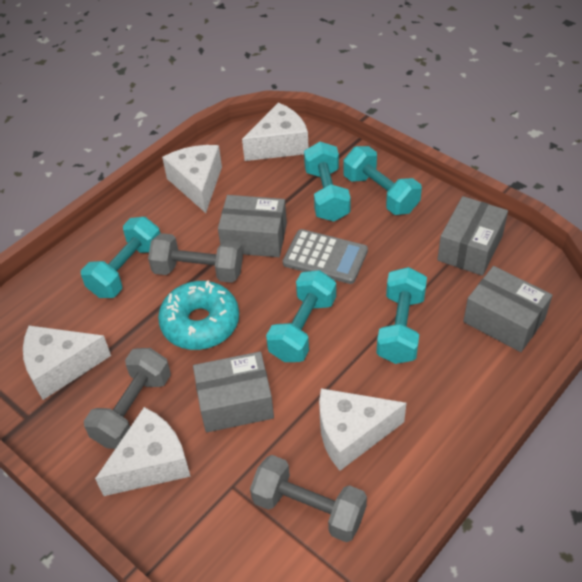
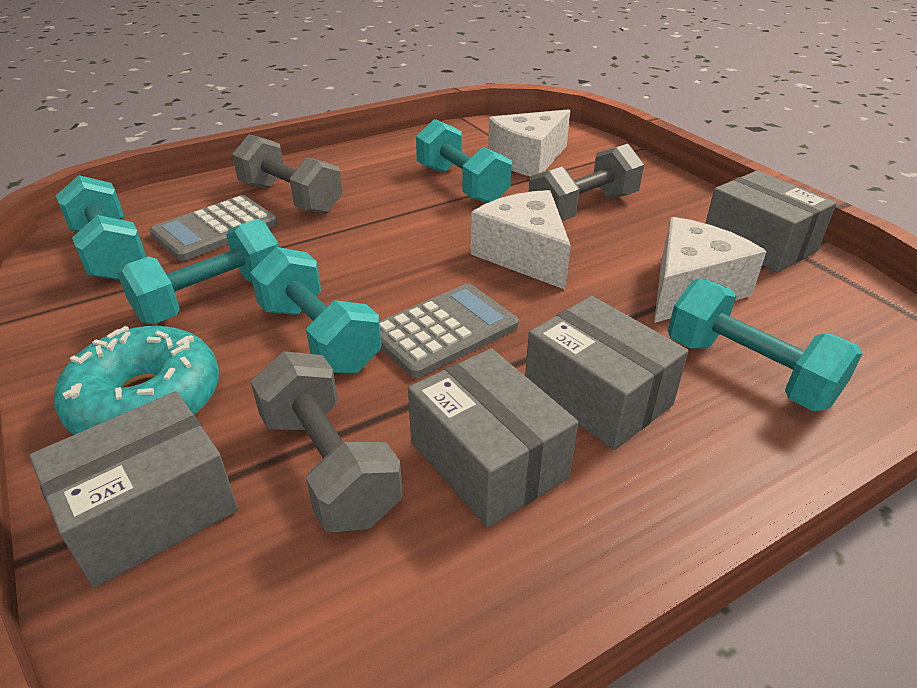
grey calculator: [283,229,368,284] = 1 -> [150,195,278,261] [379,283,519,378] = 2
white cheese: [23,326,111,400] [95,407,191,496] [162,145,222,213] [242,102,309,161] [319,388,406,471] = 5 -> [471,190,571,290] [488,109,570,176] [654,217,767,323] = 3

